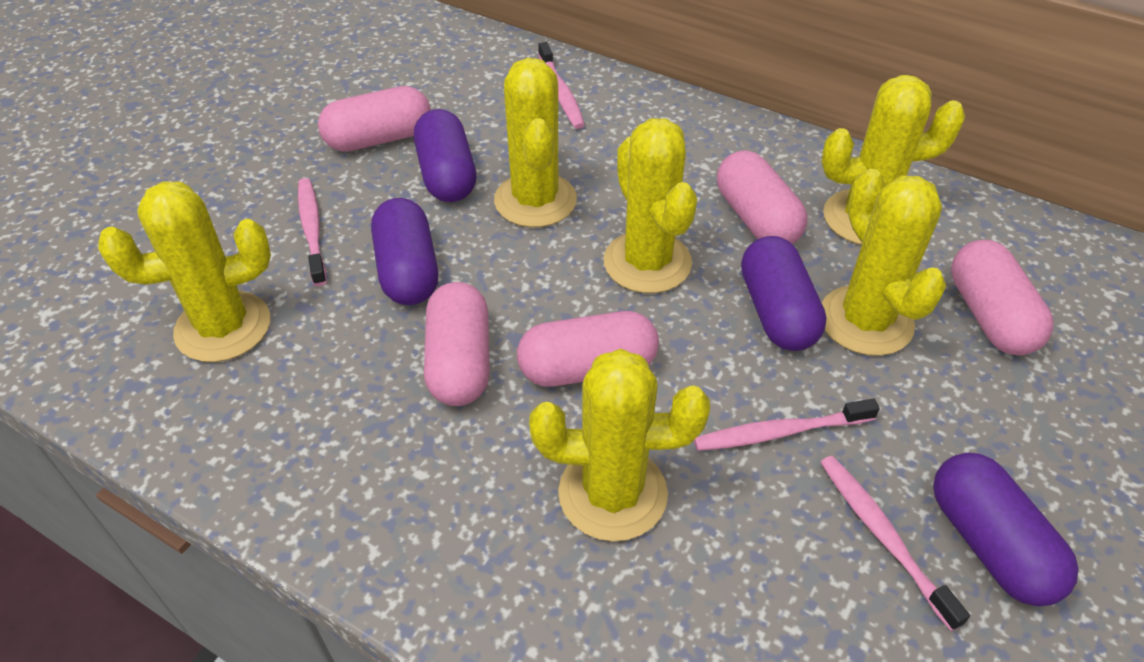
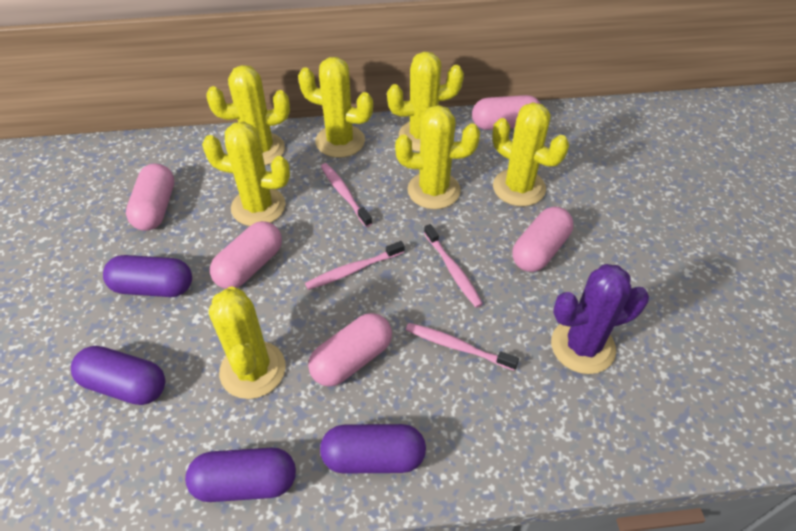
purple cactus: none = 0 -> [551,264,649,374] = 1
yellow cactus: [98,181,271,362] [494,58,577,227] [529,349,710,541] [604,118,697,293] [821,75,965,245] [822,169,946,356] = 6 -> [202,122,290,226] [206,65,290,165] [209,286,286,399] [298,57,373,158] [387,52,464,152] [395,105,480,209] [493,102,569,206] = 7

